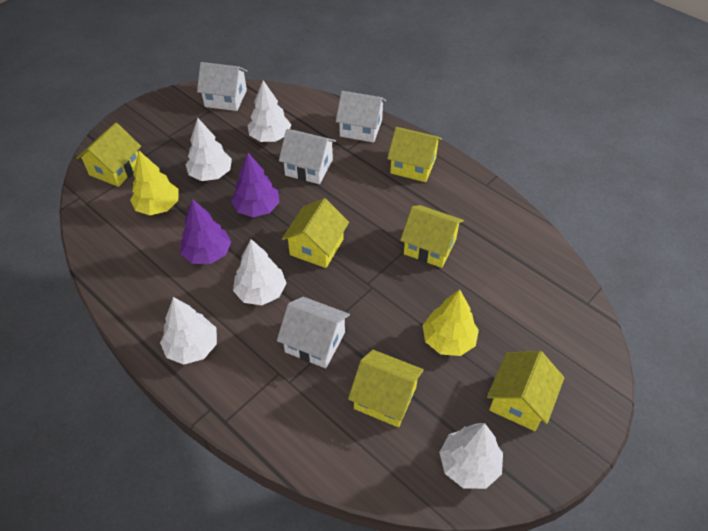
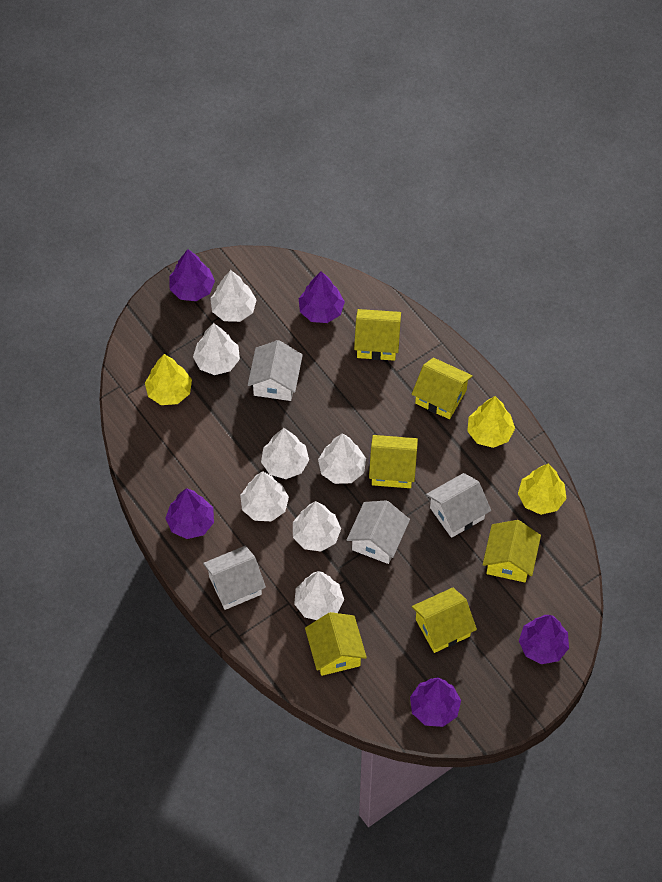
purple tree: [181,199,231,264] [231,153,280,217] = 2 -> [165,488,214,539] [169,249,215,301] [299,271,345,323] [410,677,461,727] [519,615,569,664] = 5
white tree: [160,297,217,365] [185,118,232,181] [233,239,286,305] [248,80,291,142] [439,423,503,489] = 5 -> [193,323,240,375] [210,270,257,322] [240,471,289,521] [261,428,309,479] [293,501,341,552] [294,571,344,620] [318,433,366,484] = 7
yellow tree: [130,151,179,215] [422,289,479,356] = 2 -> [145,354,192,405] [467,396,515,448] [518,464,567,515] = 3

